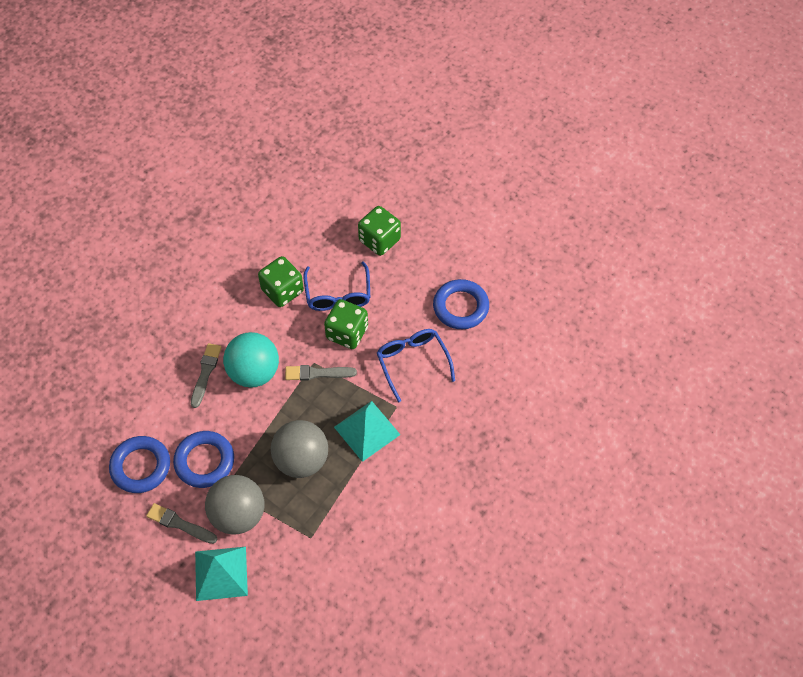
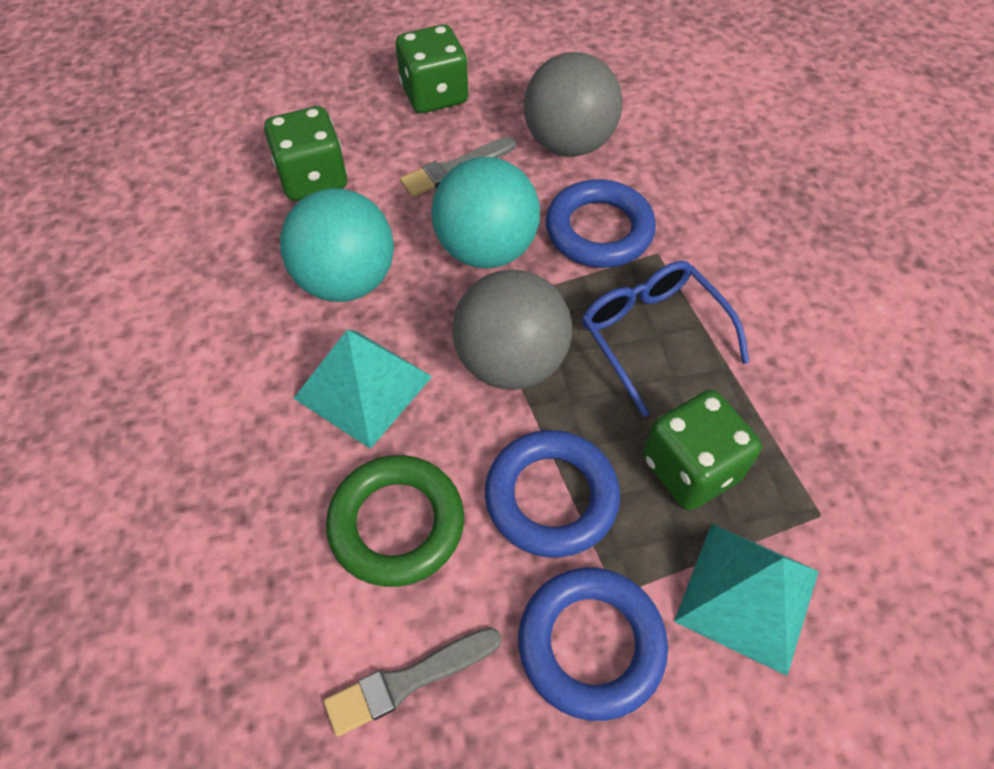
blue glasses: [303,261,370,311] [377,329,455,403] = 2 -> [582,261,750,417] = 1
green ring: none = 0 -> [326,455,464,587] = 1
grey brush: [146,503,218,544] [191,343,222,408] [285,365,357,381] = 3 -> [324,627,502,737] [400,137,516,197] = 2
turquoise ball: [223,332,279,388] = 1 -> [280,188,394,302] [431,157,540,268] = 2

